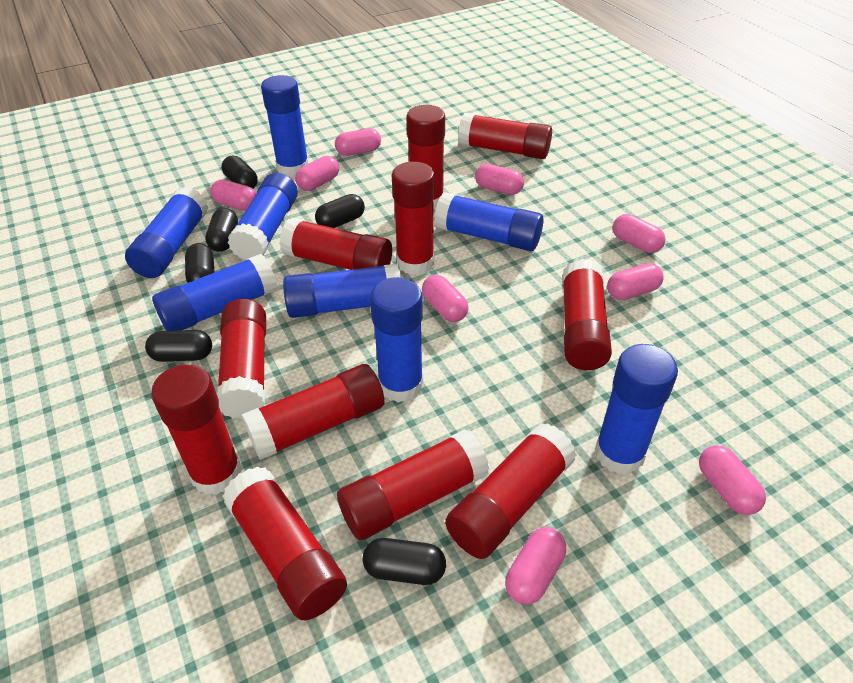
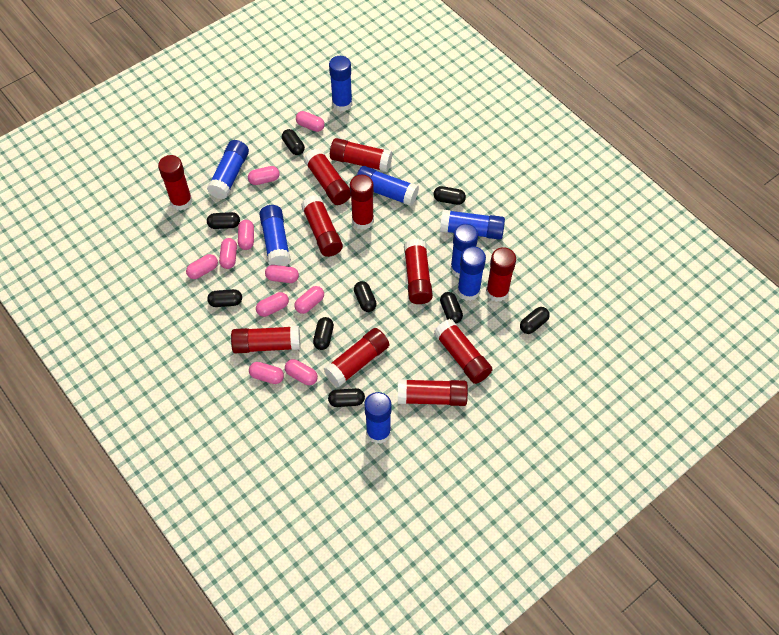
black capsule: [145,330,212,362] [185,243,215,283] [205,208,238,252] [222,156,258,189] [315,194,365,228] [363,538,446,585] = 6 -> [207,212,240,229] [207,289,242,307] [282,129,305,155] [313,317,334,350] [328,388,365,407] [354,281,377,312] [434,186,466,205] [440,292,463,323] [520,307,550,334] = 9
pink capsule: [210,180,257,211] [295,156,339,191] [335,128,381,156] [422,275,469,322] [475,164,524,195] [505,527,566,605] [607,263,664,300] [613,214,665,253] [699,445,766,515] = 9 -> [186,254,218,279] [219,238,237,269] [238,220,254,250] [248,166,280,185] [249,362,284,384] [256,292,289,317] [265,265,299,283] [285,359,318,385] [294,286,324,314] [296,111,325,132] = 10

